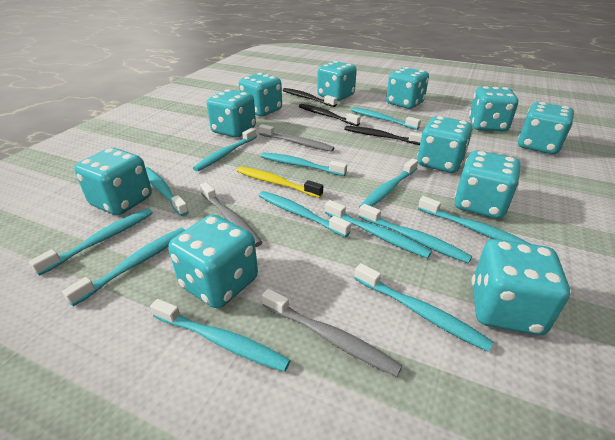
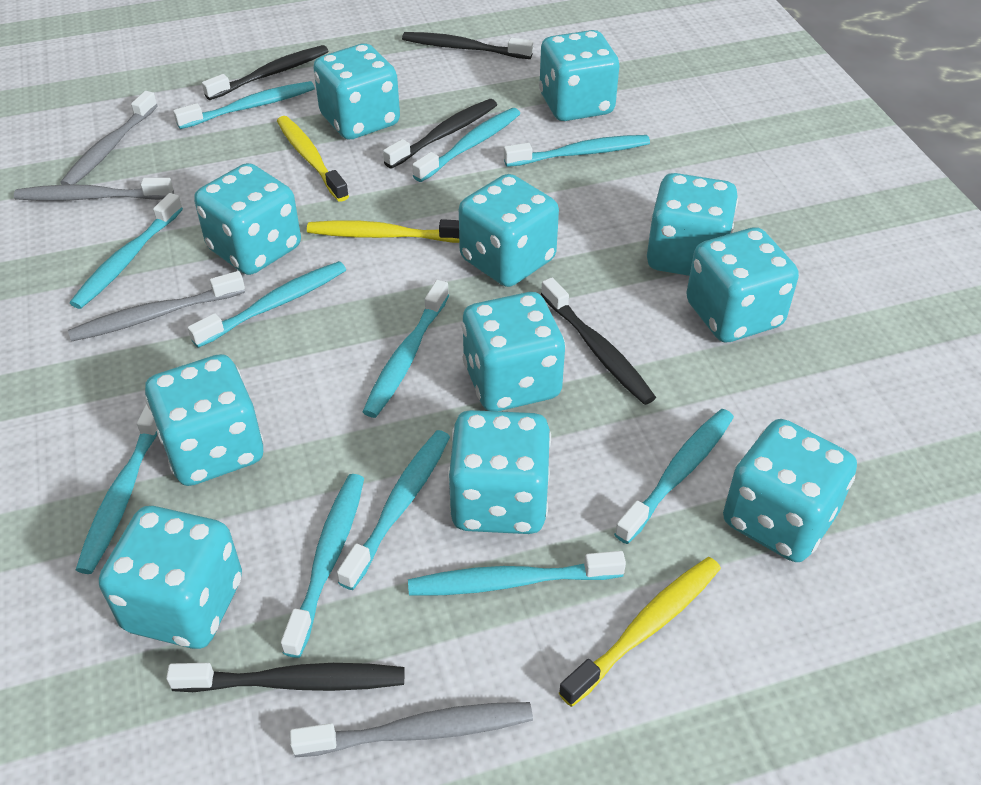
black toothbrush: [283,88,337,107] [299,104,360,126] [344,126,422,145] = 3 -> [166,663,405,692] [202,45,328,100] [383,99,497,169] [402,32,533,59] [541,277,656,405] = 5
grey toothbrush: [200,182,262,247] [259,124,334,152] [262,289,402,377] = 3 -> [14,178,174,201] [60,91,158,185] [68,271,245,341] [290,702,533,757] = 4
turquoise toothbrush: [29,208,153,276] [62,228,185,306] [145,167,189,216] [150,299,291,372] [193,128,257,171] [259,191,351,237] [261,152,347,176] [325,200,432,258] [351,107,421,130] [354,263,493,352] [359,158,418,208] [359,204,472,263] [418,196,531,244] = 13 -> [70,193,183,309] [76,404,157,574] [173,81,315,129] [188,261,346,348] [281,474,364,658] [337,430,450,590] [363,280,449,418] [408,551,626,596] [412,108,520,182] [504,135,650,167] [614,409,734,544] = 11
yellow toothbrush: [237,167,323,198] = 1 -> [277,116,349,202] [307,219,459,243] [559,557,721,707] = 3

